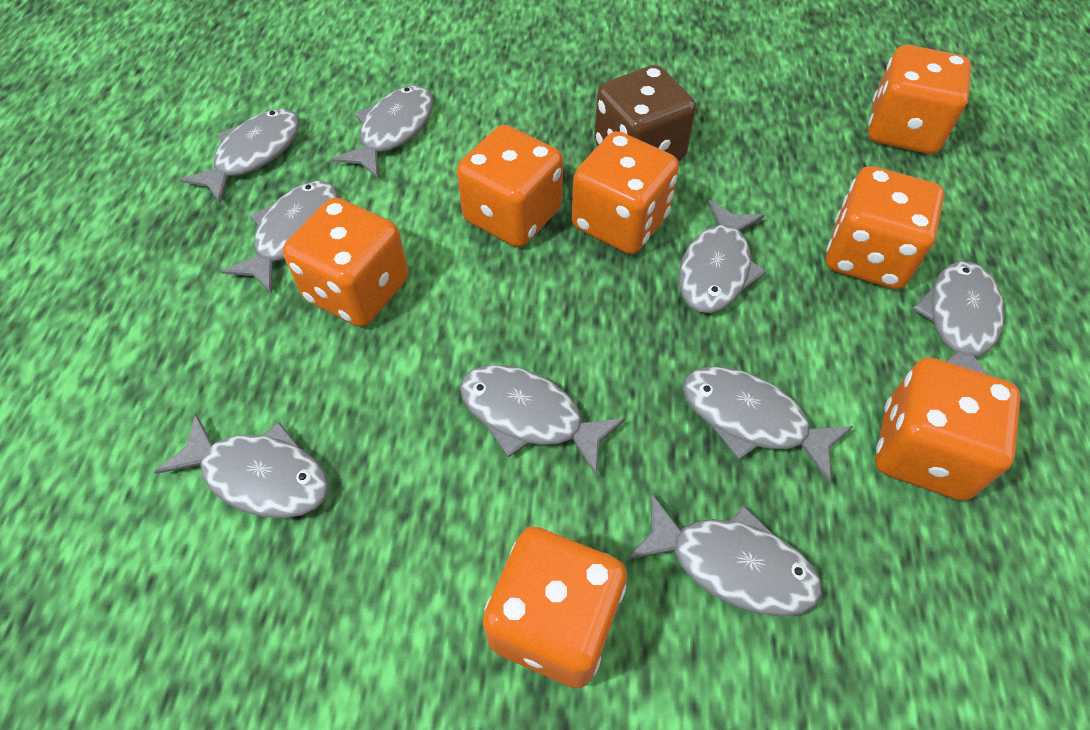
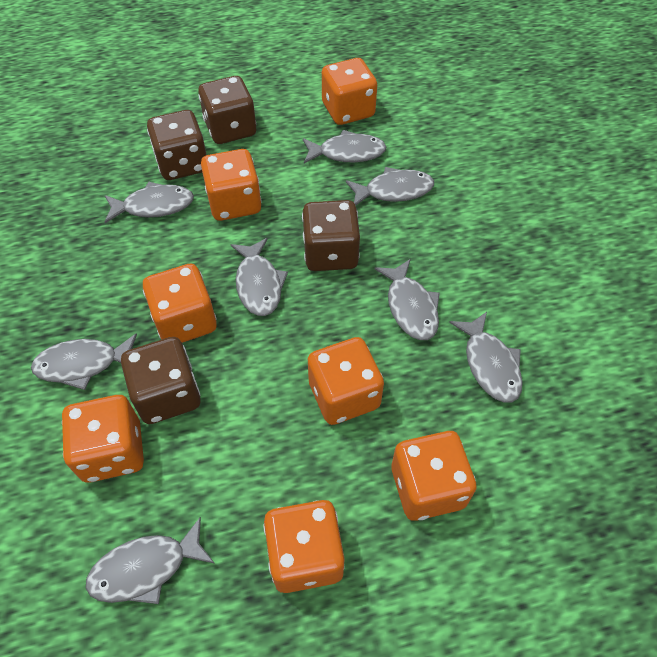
brown dice: [594,65,696,161] = 1 -> [121,337,201,424] [147,110,207,180] [198,76,256,144] [302,200,360,271] = 4
grey fish: [155,414,329,518] [179,109,300,204] [221,181,338,294] [332,86,433,178] [460,365,625,475] [627,493,822,617] [679,200,767,313] [683,367,853,483] [912,261,1004,374] = 9 -> [31,333,137,390] [86,517,215,604] [104,181,194,223] [230,238,288,316] [303,130,386,163] [346,167,434,206] [374,259,440,340] [449,312,523,403] = 8

